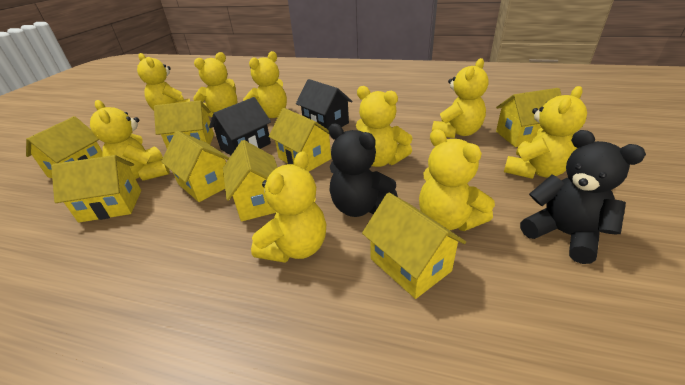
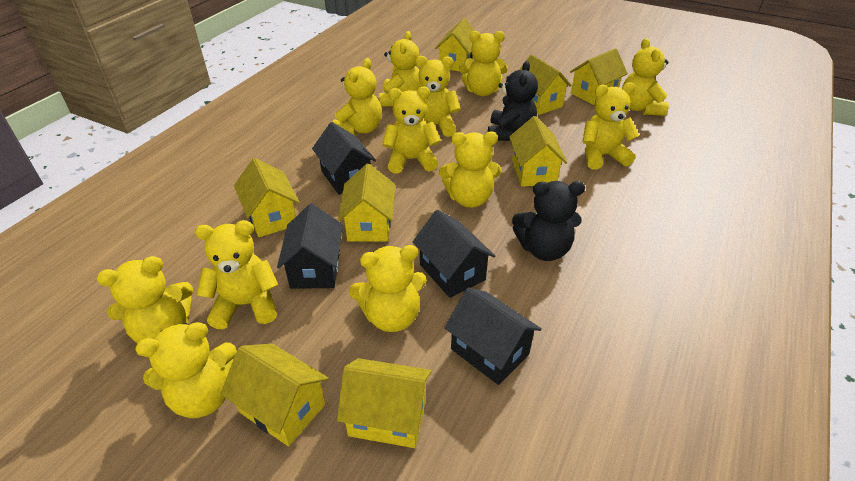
black house: [209,97,271,155] [296,79,352,129] = 2 -> [277,204,343,289] [312,122,376,195] [413,210,495,298] [444,287,542,385] = 4
yellow teddy bear: [90,100,170,181] [137,53,190,110] [193,52,237,117] [243,51,287,118] [251,151,326,263] [356,86,412,167] [419,129,495,231] [432,58,489,138] [504,86,587,179] = 9 -> [97,256,193,343] [135,322,237,418] [195,220,278,330] [333,58,382,136] [349,245,427,332] [379,31,422,107] [382,87,441,174] [413,56,461,137] [439,132,502,208] [459,31,508,96] [582,82,639,170] [622,38,669,116] = 12

